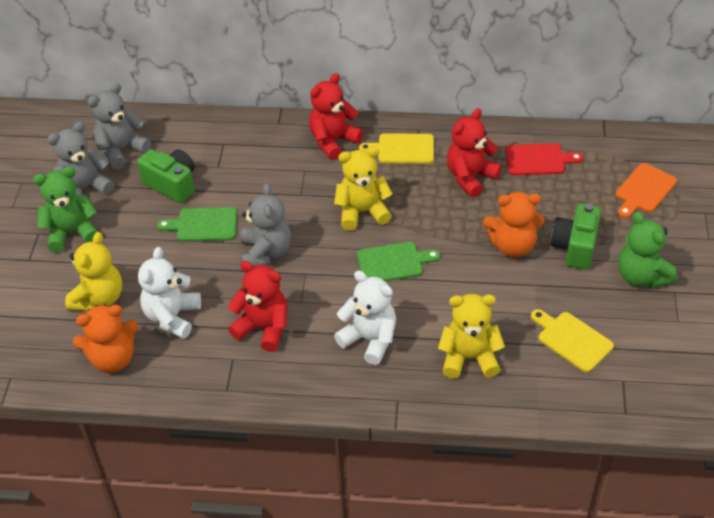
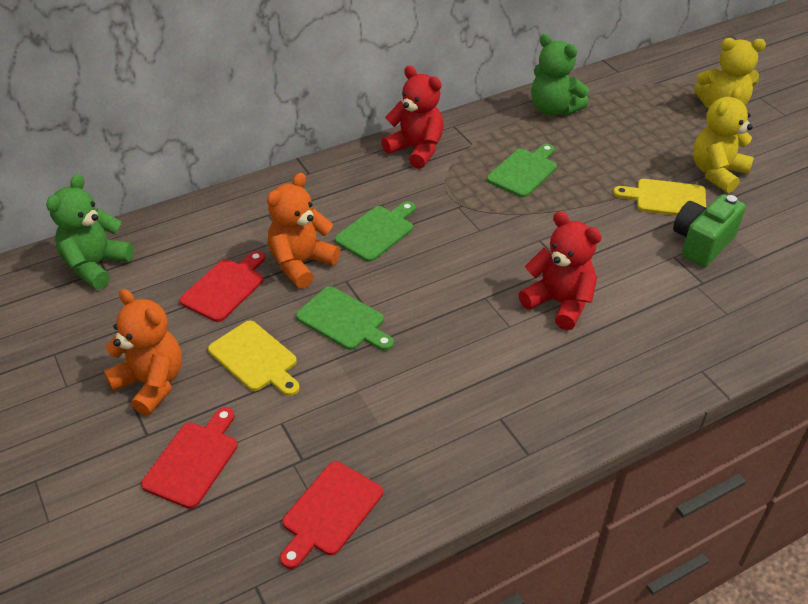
green camera: [137,149,195,203] [551,203,601,270] = 2 -> [673,194,746,267] = 1
green cutting board: [157,207,237,241] [357,242,440,281] = 2 -> [296,286,394,351] [335,201,416,262] [487,144,557,198] = 3
grey teddy bear: [47,122,114,197] [88,83,151,169] [240,183,291,266] = 3 -> none = 0
orange cutting board: [615,163,677,218] = 1 -> none = 0
red cutting board: [505,143,583,175] = 1 -> [141,407,238,509] [180,251,265,322] [280,462,383,569] = 3
red teddy bear: [228,261,287,352] [309,73,363,160] [447,108,502,197] = 3 -> [381,66,444,169] [519,211,602,330] = 2
white teddy bear: [138,247,201,339] [334,271,396,365] = 2 -> none = 0
yellow teddy bear: [65,232,122,311] [334,147,393,231] [438,294,505,379] = 3 -> [693,87,754,193] [694,38,766,108] = 2

